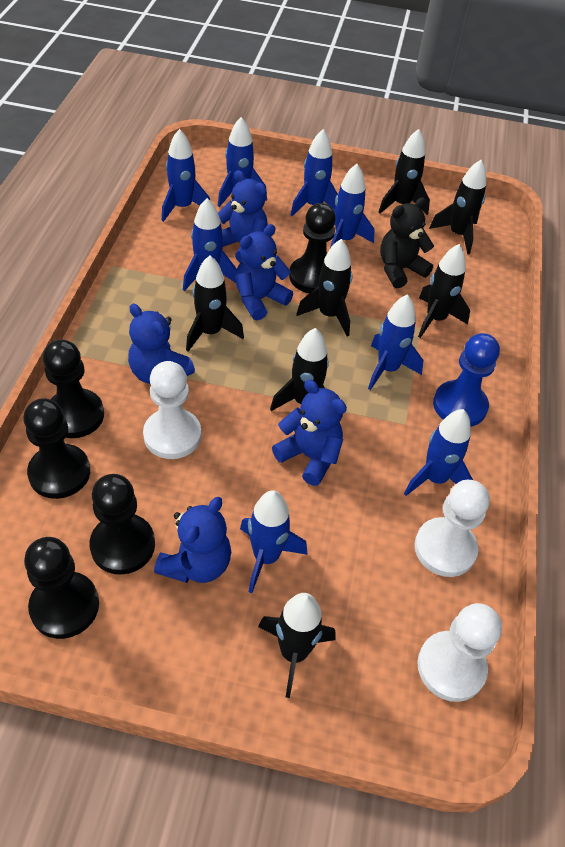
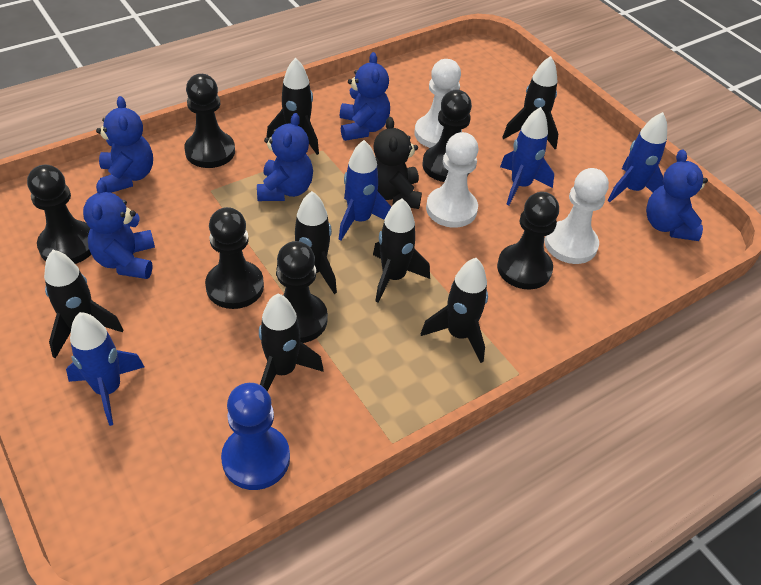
black pawn: [24,398,90,499] [24,537,99,639] [43,339,104,438] [89,474,155,575] [289,203,336,293] = 5 -> [27,165,91,264] [184,74,235,168] [205,207,264,309] [277,241,328,343] [423,90,472,182] [497,192,559,290] = 6
blue rocket: [162,129,210,222] [183,198,237,291] [218,117,267,207] [240,491,308,593] [290,129,338,216] [330,164,375,248] [368,294,423,390] [404,409,473,496] = 8 -> [66,312,144,426] [338,140,391,241] [500,107,554,205] [608,112,667,202] = 4

